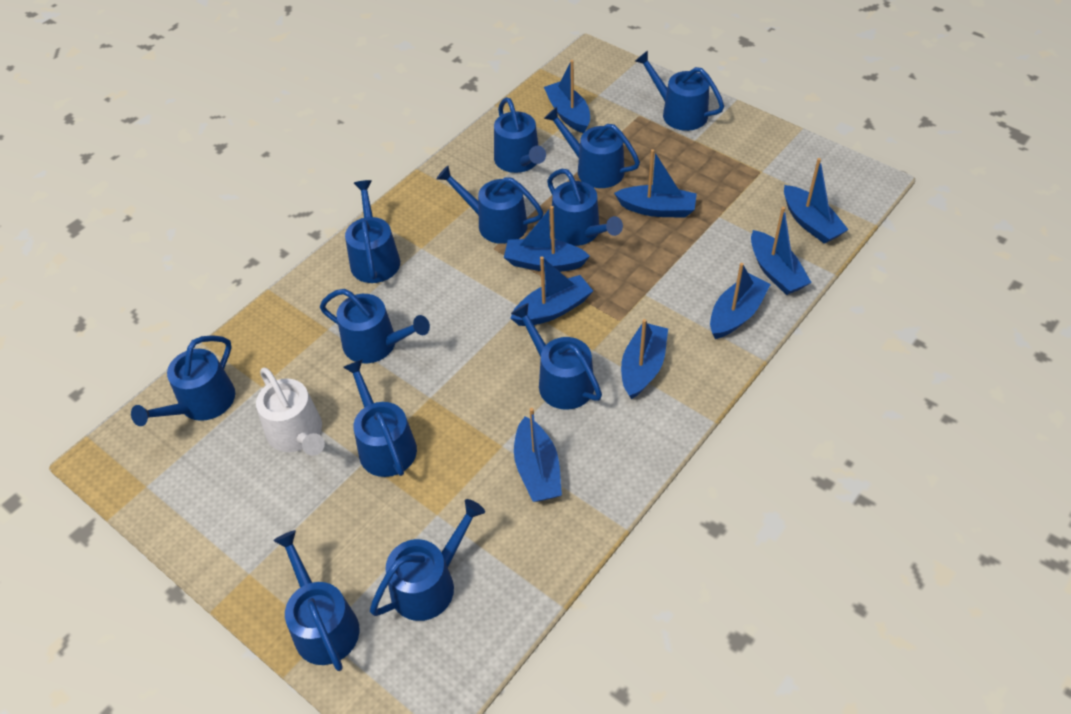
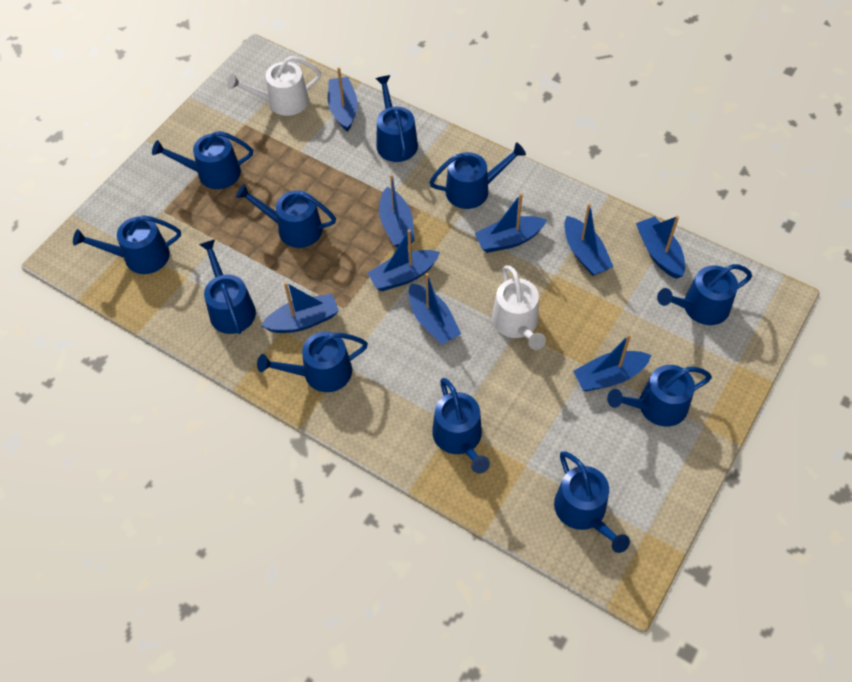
blue watering can: [131,335,235,426] [273,530,360,671] [320,289,430,363] [343,359,417,477] [345,180,400,283] [370,499,485,621] [437,166,543,244] [494,97,546,173] [511,303,602,410] [544,107,640,188] [547,169,623,246] [635,51,724,131] = 12 -> [73,215,181,274] [152,131,253,189] [199,239,256,334] [236,184,336,248] [257,332,368,392] [375,75,418,162] [429,142,526,209] [432,378,490,474] [554,451,630,553] [607,365,712,427] [657,264,752,325] = 11
white watering can: [256,368,325,456] = 1 -> [227,56,321,116] [492,265,546,350] = 2

